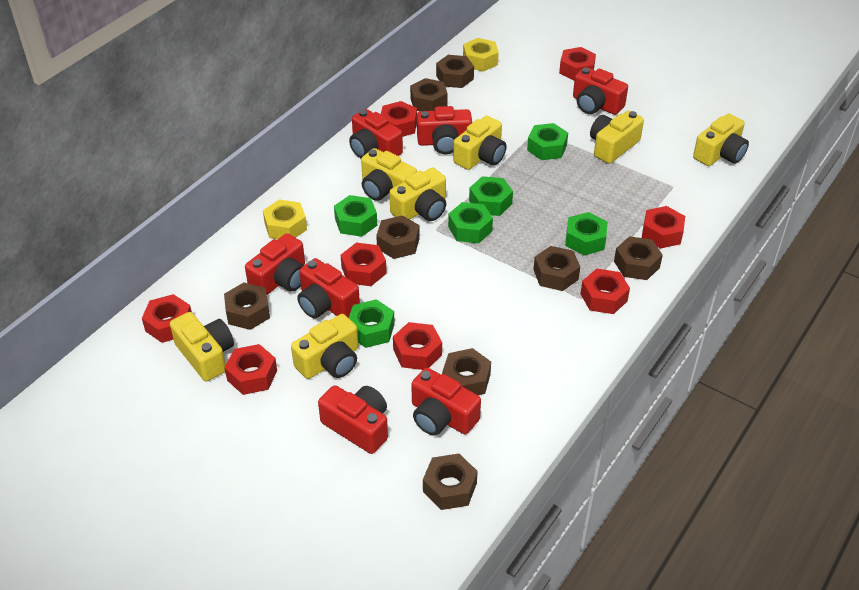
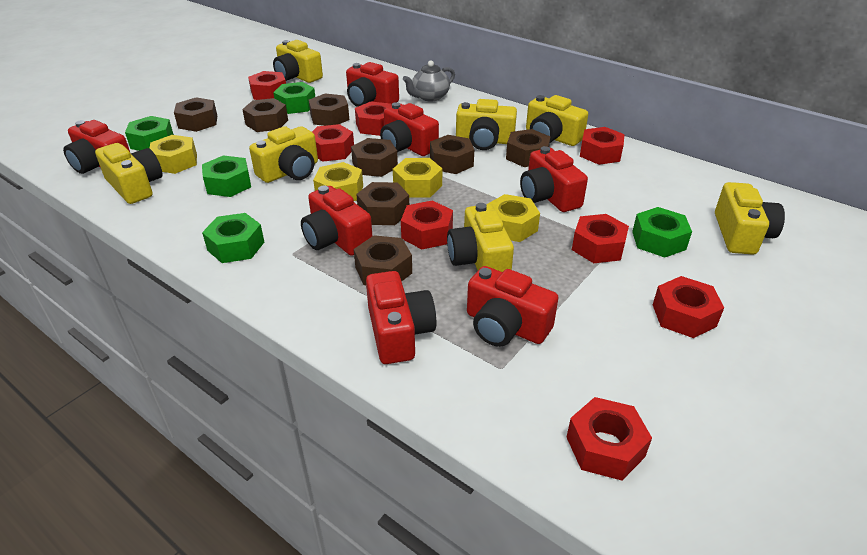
green nut: [334,195,377,237] [349,299,395,348] [448,202,493,243] [469,176,513,216] [527,123,568,160] [565,212,608,255] = 6 -> [125,116,174,151] [202,155,251,197] [202,213,264,263] [273,82,315,114] [632,207,692,258] = 5
grey teapot: none = 0 -> [403,61,455,101] = 1
yellow nut: [263,200,307,239] [463,38,499,72] = 2 -> [150,135,197,174] [313,162,363,201] [393,158,442,198] [488,194,540,242] = 4

